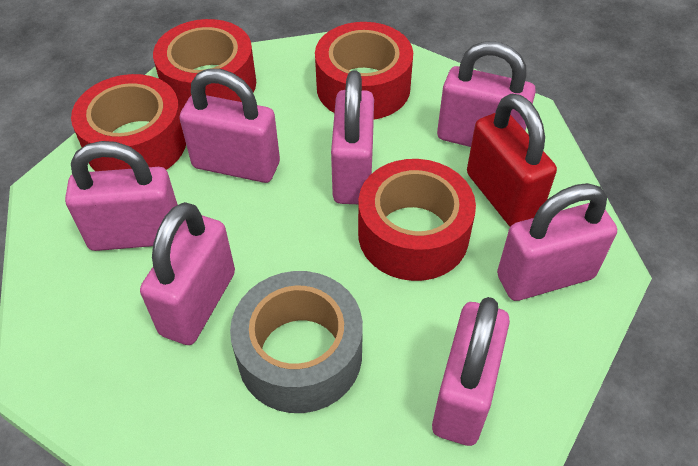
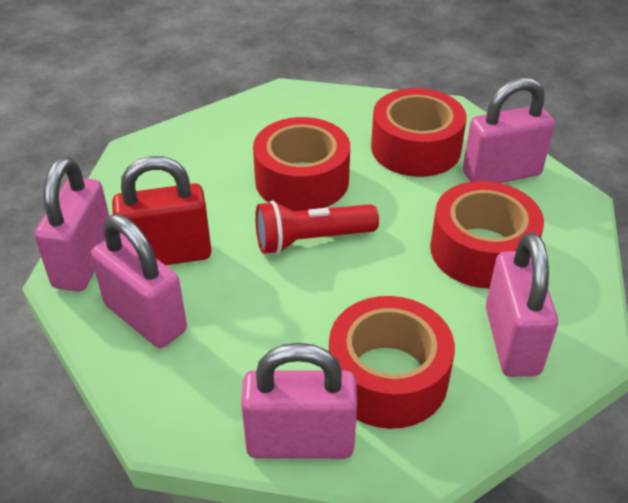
grey tape: [230,271,363,413] = 1 -> none = 0
pink padlock: [65,141,178,251] [140,202,235,345] [179,69,280,183] [331,70,374,204] [432,297,510,446] [437,41,536,147] [497,183,617,301] = 7 -> [34,157,109,291] [91,214,187,348] [241,343,357,459] [463,78,555,183] [486,232,558,377] = 5
red flashlight: none = 0 -> [255,200,379,254] = 1

